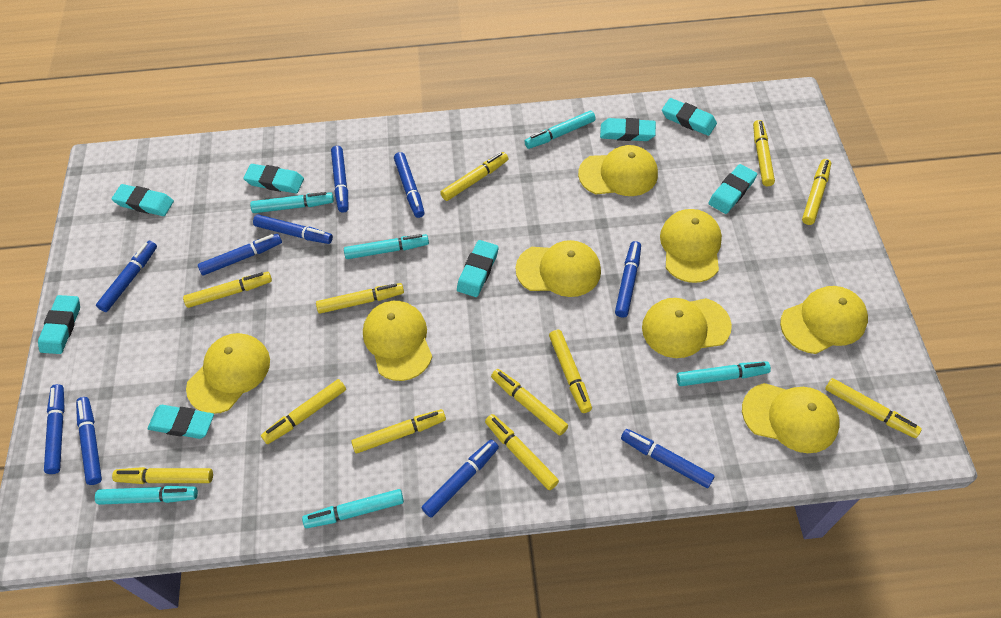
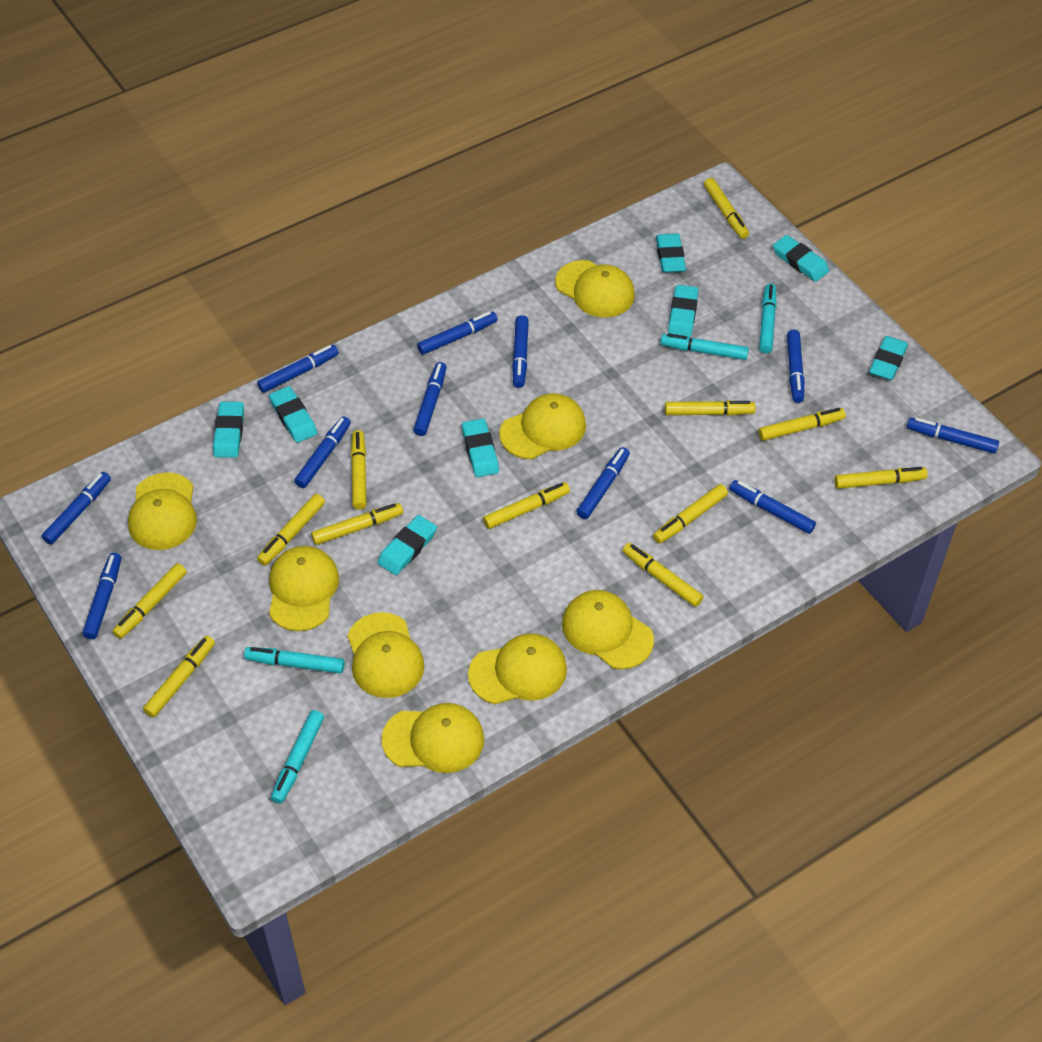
blue marker: [44,384,65,474] [76,397,102,485] [96,241,157,312] [198,234,282,275] [253,214,333,244] [331,146,348,213] [394,152,425,218] [421,440,499,518] [615,241,641,318] [621,429,714,488] = 10 -> [42,472,111,545] [82,553,121,639] [257,345,339,393] [294,416,351,488] [413,362,447,436] [417,311,498,355] [512,315,529,388] [577,447,630,519] [729,480,816,534] [787,329,804,403] [907,417,999,454] = 11
turquoise marker: [95,486,198,505] [250,192,334,213] [302,489,404,528] [344,234,429,259] [524,111,595,149] [677,361,771,386] = 6 -> [244,647,345,673] [271,710,324,804] [661,333,749,360] [759,283,777,353] = 4

